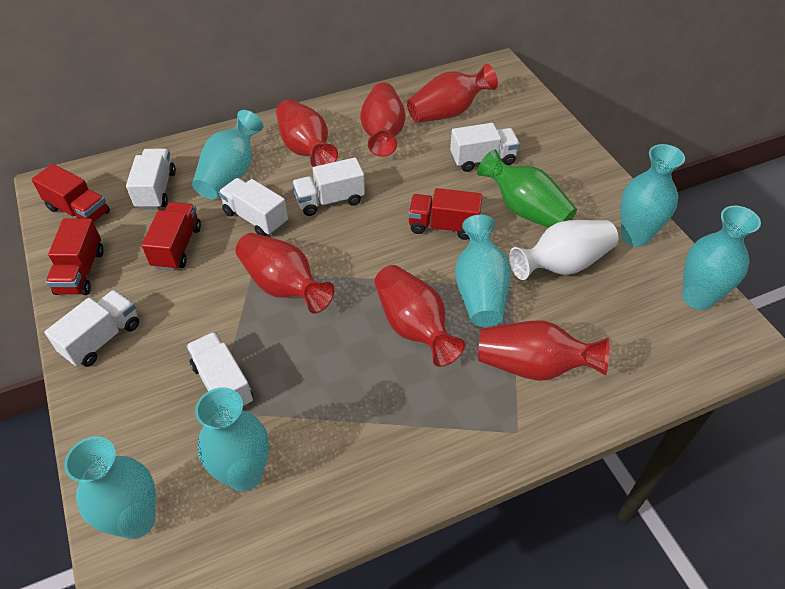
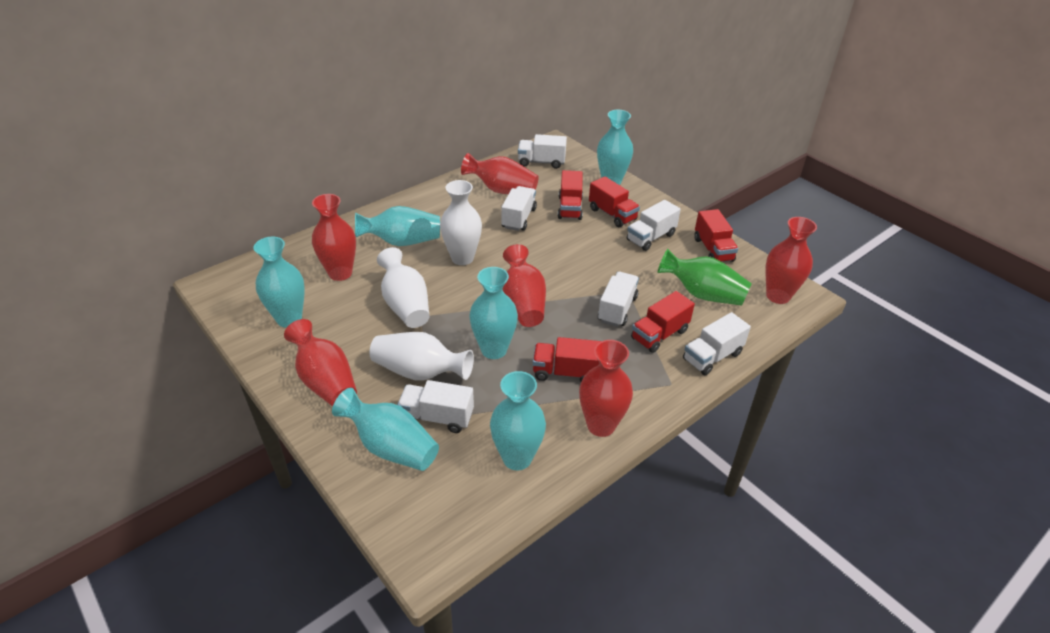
red truck: [32,164,110,223] [46,218,104,295] [142,202,201,271] [408,188,483,240] = 4 -> [533,337,601,382] [558,170,583,220] [589,176,640,227] [631,291,695,353] [694,209,738,262] = 5
white vase: [509,220,618,280] = 1 -> [370,332,474,381] [377,247,430,328] [440,180,482,265] = 3

